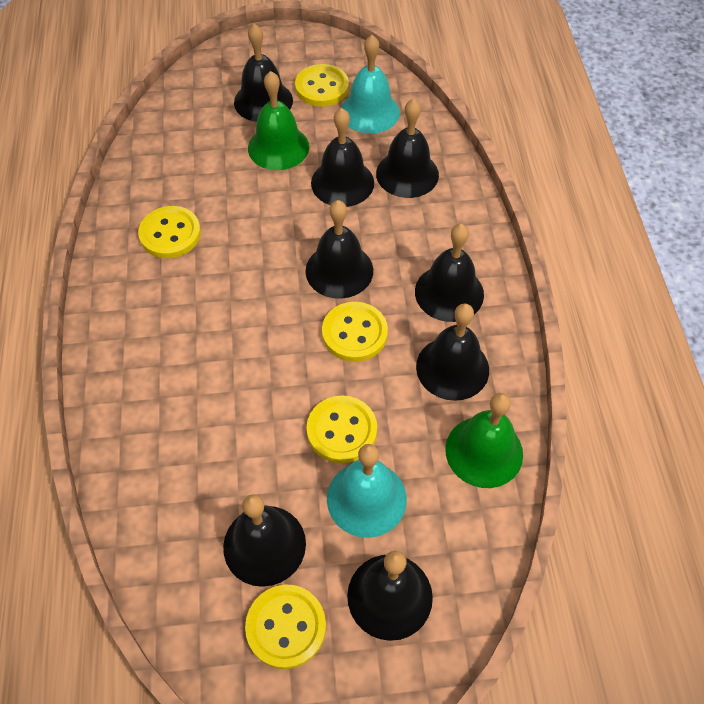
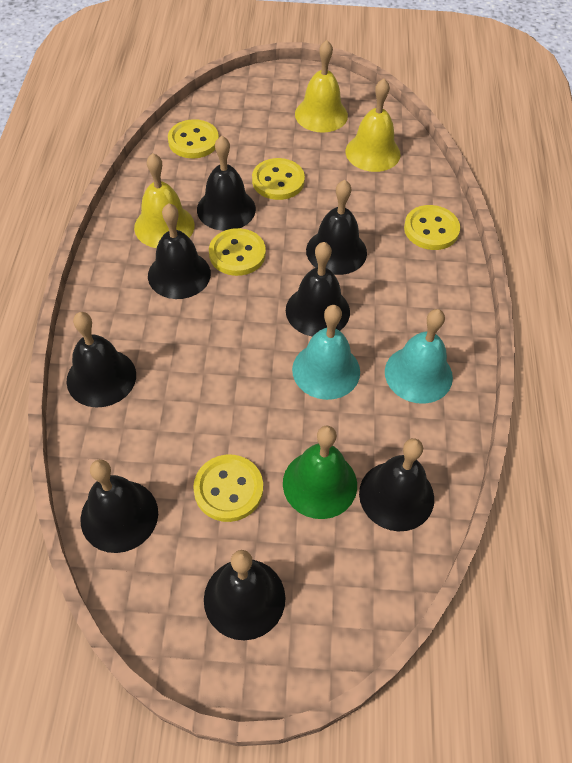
green bell: [248,71,309,170] [445,393,523,488] = 2 -> [283,425,357,519] = 1
yellow bell: none = 0 -> [134,153,195,248] [295,40,348,133] [345,79,401,172] = 3

